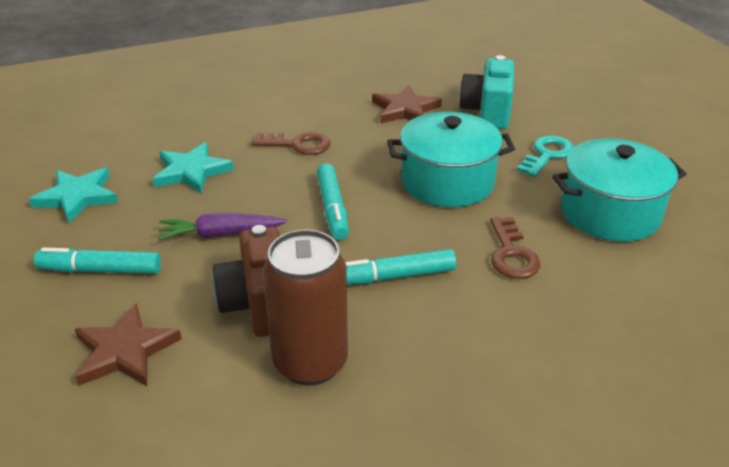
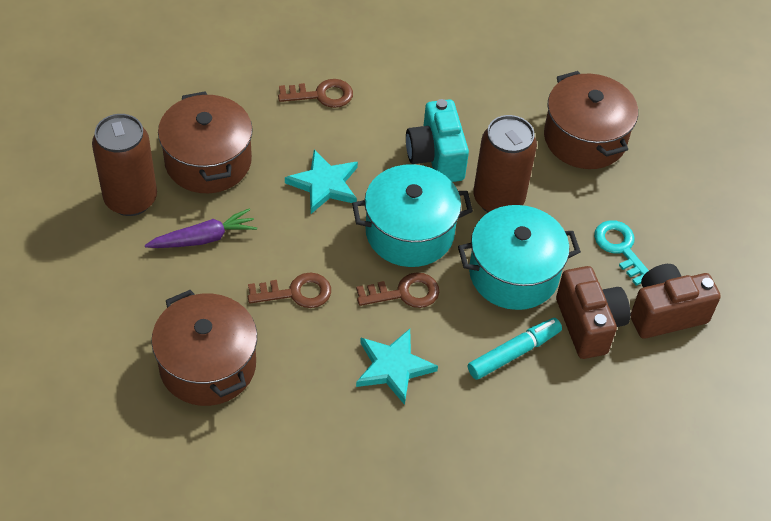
brown camera: [212,225,280,337] = 1 -> [556,266,630,359] [630,264,721,339] = 2
brown can: [263,230,348,385] = 1 -> [92,114,157,216] [473,115,537,213] = 2
brown key: [252,132,331,155] [490,217,540,279] = 2 -> [248,272,331,308] [278,79,353,108] [356,272,439,308] = 3
brown pot: none = 0 -> [151,290,257,406] [158,91,253,193] [544,71,638,169] = 3
brown star: [75,303,182,386] [372,85,442,123] = 2 -> none = 0
turquoise marker: [34,248,161,274] [316,163,349,240] [345,249,456,285] = 3 -> [468,318,562,380] = 1

